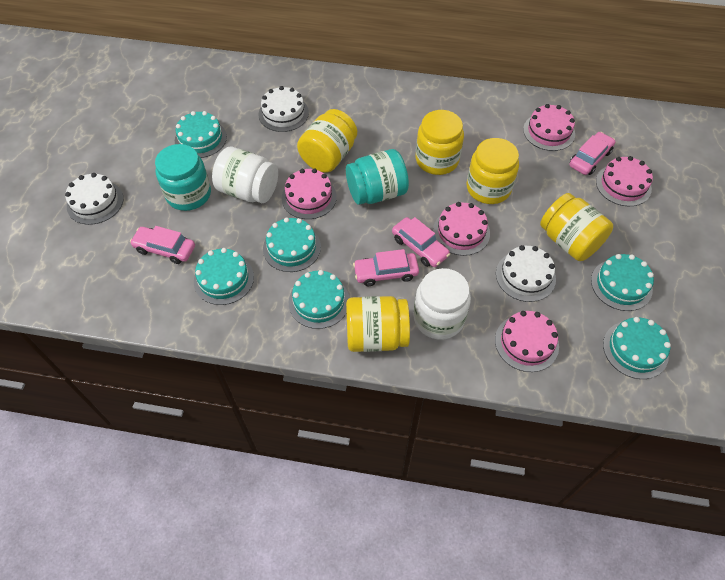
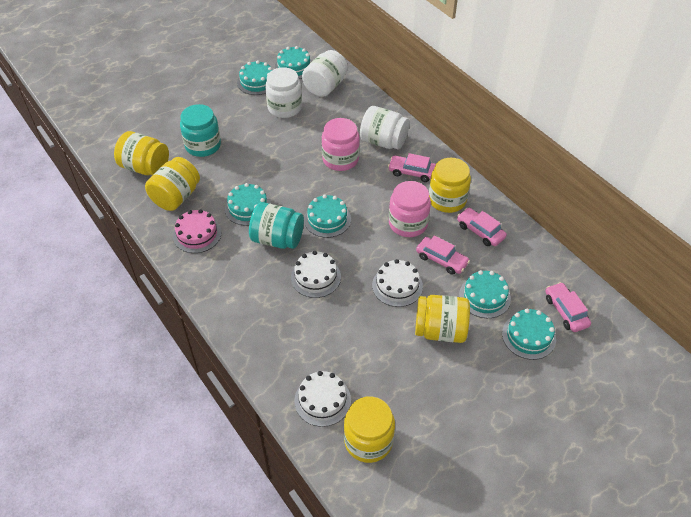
pink cake: [282,168,337,219] [433,202,490,256] [495,311,559,372] [523,104,575,151] [596,156,653,206] = 5 -> [173,209,221,253] = 1
pink jar: none = 0 -> [322,118,360,171] [389,181,431,237] = 2
white jar: [212,147,278,203] [413,268,471,340] = 2 -> [265,67,302,118] [302,50,348,97] [360,106,409,150] = 3

